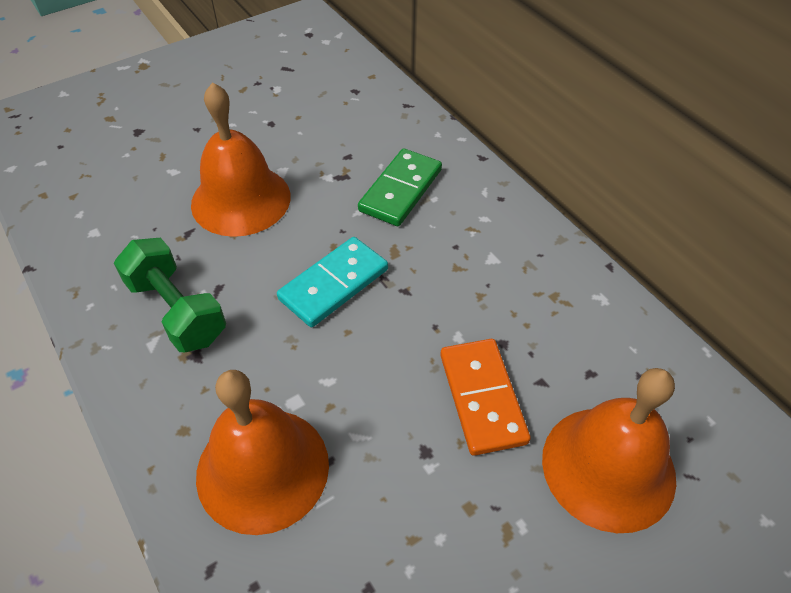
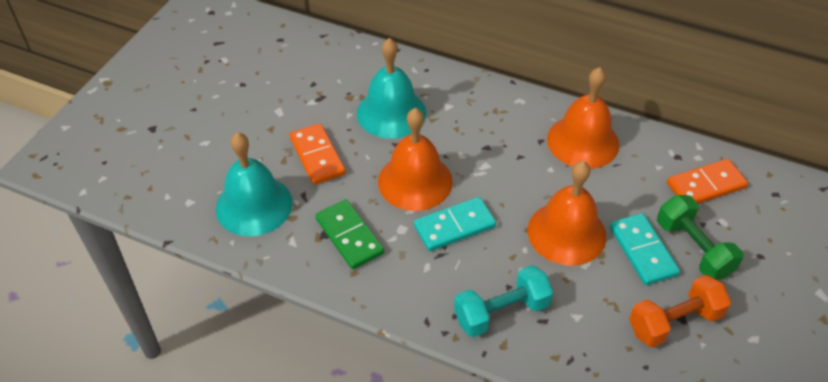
orange domino: [440,339,531,456] = 1 -> [289,123,346,185] [667,159,748,204] = 2
orange dumbbell: none = 0 -> [629,275,731,348] = 1
turquoise bell: none = 0 -> [216,132,293,236] [357,38,426,139] = 2
turquoise domino: [277,237,388,327] = 1 -> [414,197,496,251] [610,213,680,285] = 2
turquoise dumbbell: none = 0 -> [454,265,553,337] = 1

